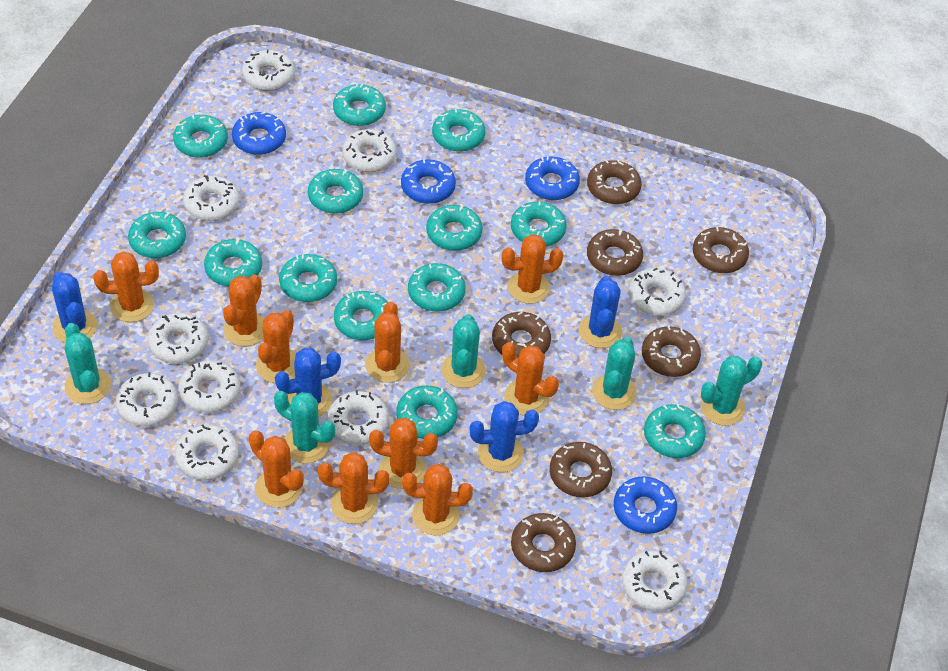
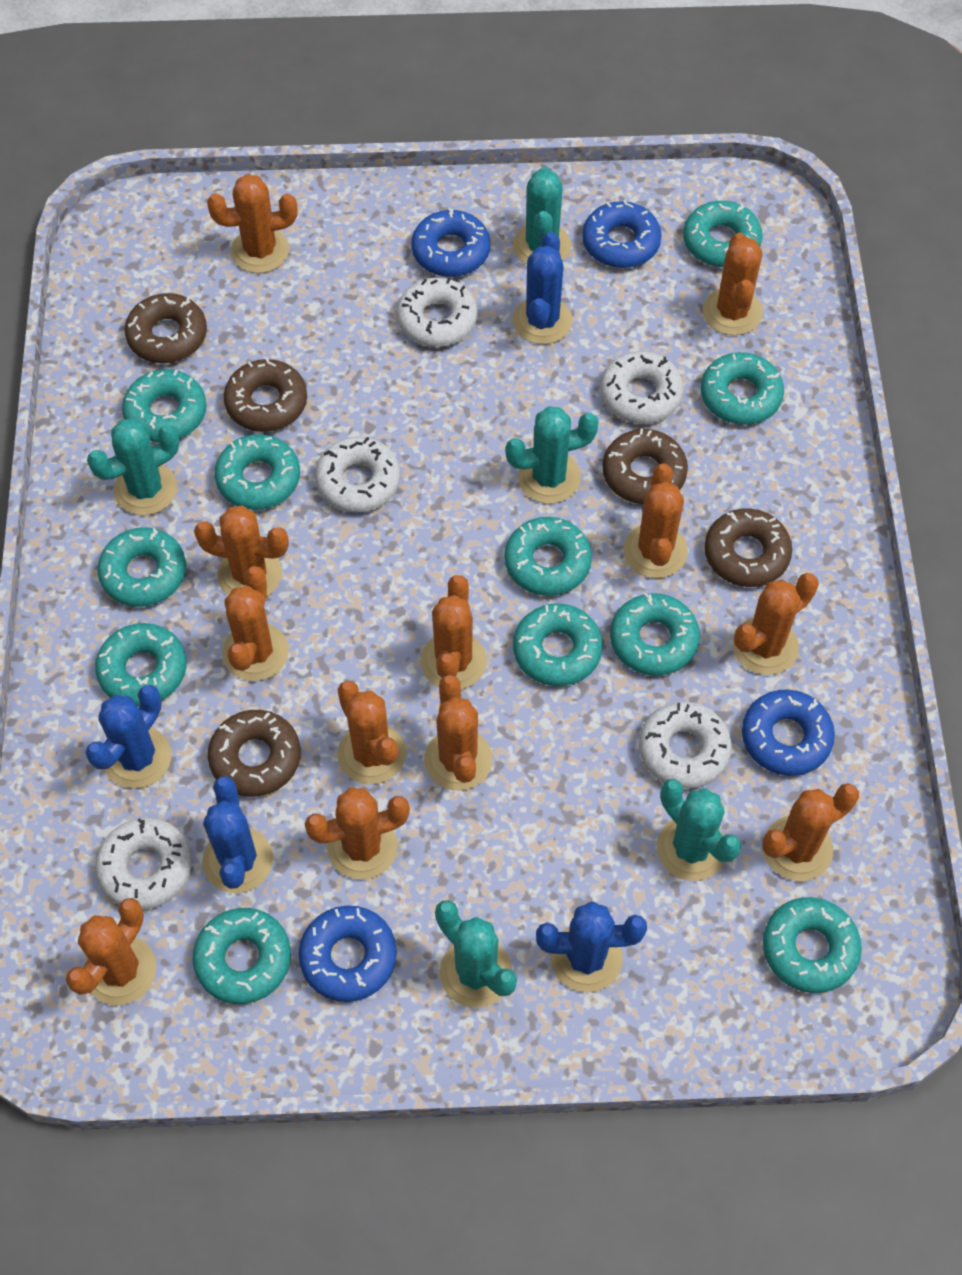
brown donut: [492,312,551,358] [511,513,576,572] [550,442,612,498] [587,159,642,204] [587,228,643,276] [642,326,701,377] [693,227,749,273] = 7 -> [125,293,207,363] [208,710,301,797] [224,358,307,432] [603,428,688,504] [704,508,792,587] = 5
orange cactus: [93,251,159,322] [223,274,264,346] [249,430,304,508] [256,310,296,383] [318,452,389,524] [365,301,410,383] [369,418,438,489] [402,464,473,535] [501,234,563,304] [502,342,559,416] = 10 -> [66,898,156,1006] [194,506,289,597] [207,174,298,273] [222,566,289,681] [305,787,410,880] [337,681,406,785] [420,575,487,689] [424,675,493,791] [623,463,688,578] [703,233,763,335] [732,573,819,675] [762,783,859,881] = 12
turquoise donut: [128,212,186,258] [173,115,228,158] [204,238,262,286] [279,254,337,302] [308,169,363,214] [333,83,386,126] [334,291,388,340] [396,386,458,439] [408,263,466,312] [426,204,482,251] [432,109,485,151] [511,201,567,246] [644,404,706,458] = 13 -> [95,623,187,707] [97,527,186,607] [122,369,207,442] [193,908,291,1004] [215,434,300,510] [505,517,592,596] [513,604,603,686] [610,593,700,676] [683,201,763,267] [701,352,784,425] [763,897,862,993] = 11
white donut: [116,372,178,427] [148,313,209,364] [175,424,239,481] [178,360,240,413] [183,175,240,221] [242,50,295,91] [327,390,389,445] [342,129,396,172] [622,550,688,611] [628,268,686,316] = 10 -> [95,818,192,910] [315,437,400,513] [397,277,478,347] [600,351,684,424] [639,702,732,789] = 5

